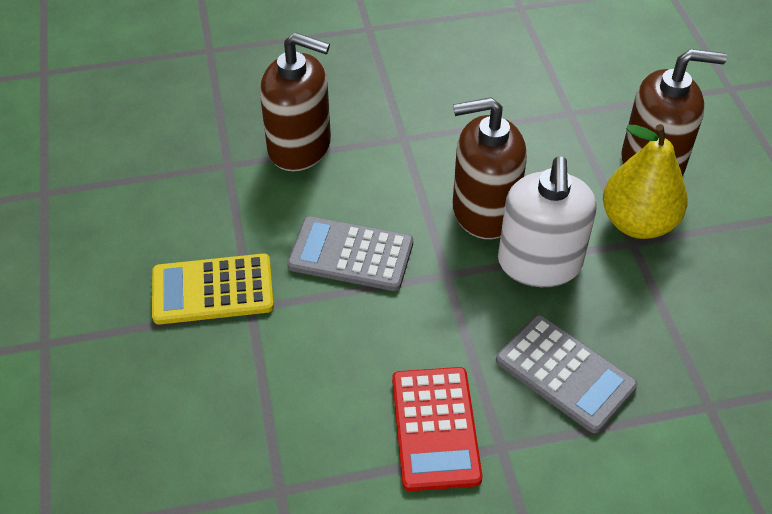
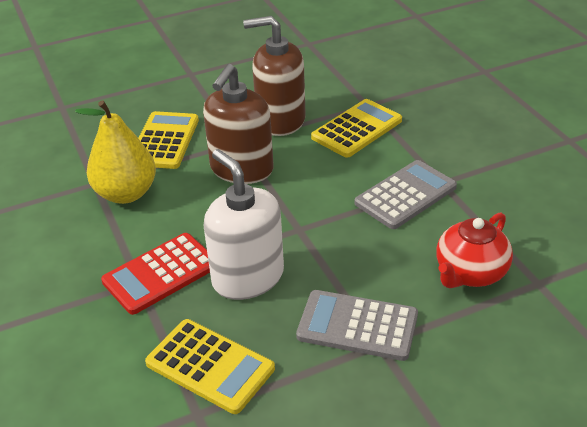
brown soap dispenser: [260,32,331,171] [453,97,527,239] [621,49,727,176] = 3 -> [203,64,274,184] [243,16,306,136] = 2
red teapot: none = 0 -> [436,212,513,288] = 1
yellow calculator: [152,254,274,325] = 1 -> [138,111,199,169] [145,319,275,414] [311,99,402,158] = 3

